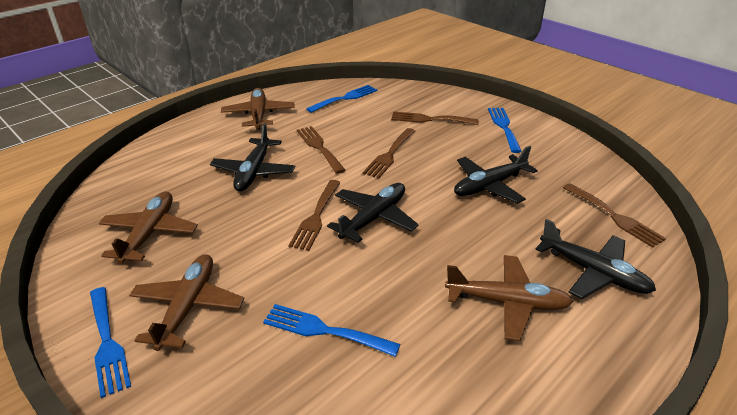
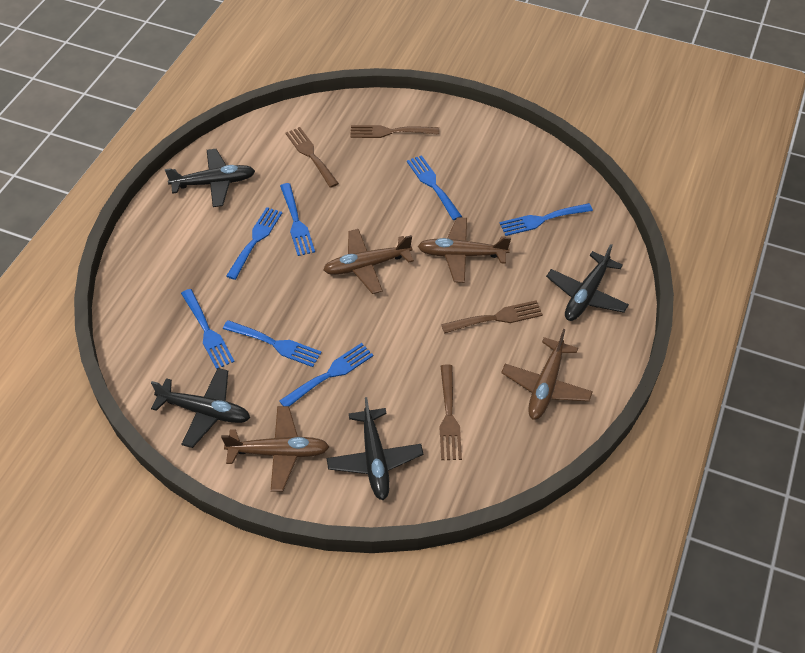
blue fork: [90,287,131,398] [263,304,400,357] [306,85,377,113] [488,108,522,153] = 4 -> [181,289,235,369] [223,320,322,367] [226,207,282,280] [279,343,373,406] [280,183,315,256] [407,155,462,220] [500,203,593,236] = 7
brown fork: [288,180,341,251] [297,126,346,174] [363,128,415,178] [391,111,479,125] [563,183,666,248] = 5 -> [285,127,339,188] [350,125,439,138] [440,364,462,460] [441,300,543,333] = 4

